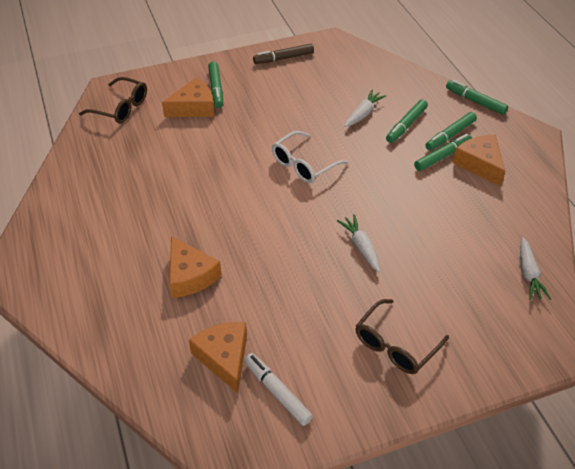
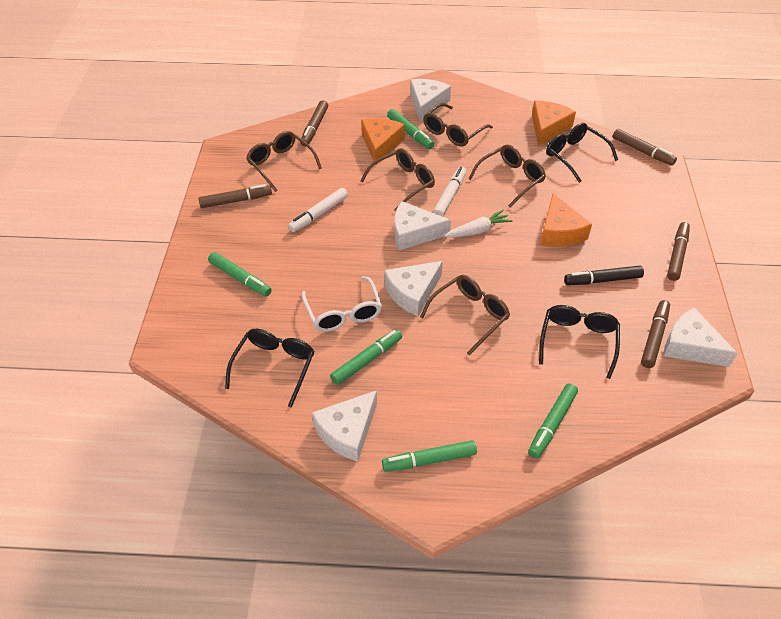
black glasses: none = 0 -> [225,329,315,408] [539,305,620,379] [546,123,618,183] = 3
black marker: none = 0 -> [564,266,644,285] = 1
brown glasses: [79,77,147,124] [355,299,449,374] = 2 -> [246,131,322,192] [360,148,435,211] [420,275,510,356] [423,103,493,147] [468,145,546,207] = 5
brown marker: [253,44,314,64] = 1 -> [198,184,272,208] [300,100,328,146] [613,129,677,166] [641,300,670,368] [667,222,690,281] = 5
orange cheese: [162,78,214,117] [169,236,222,298] [189,322,247,393] [453,135,505,186] = 4 -> [361,118,405,165] [532,101,576,146] [540,194,592,247] = 3
white carrot: [337,215,380,272] [344,90,386,127] [520,237,551,300] = 3 -> [444,209,513,237] = 1
white cheese: none = 0 -> [312,390,377,462] [384,261,443,316] [394,201,451,250] [410,79,451,122] [664,308,738,367] = 5
white marker: [244,353,313,426] = 1 -> [288,188,348,232] [433,167,466,217] = 2

